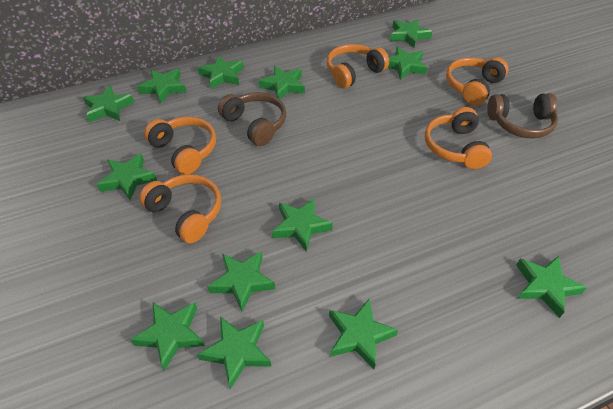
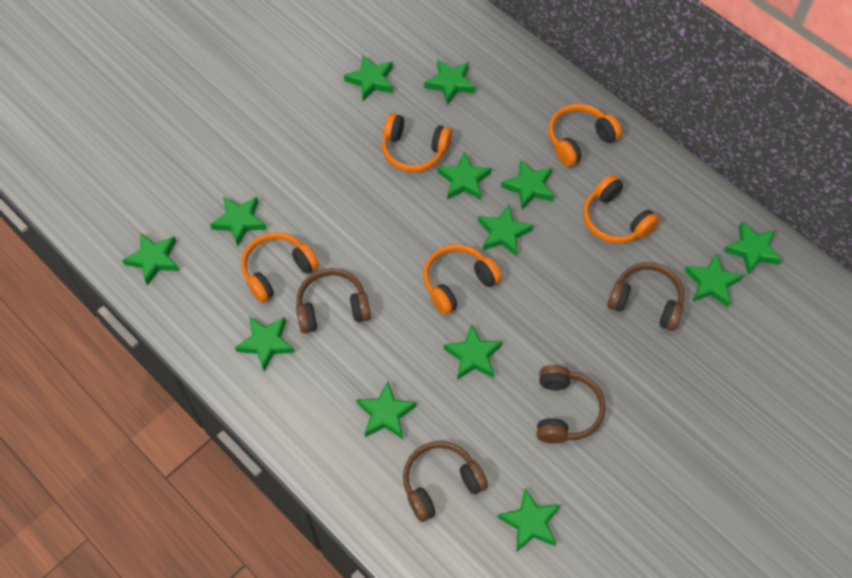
brown headphones: [218,92,286,146] [487,93,558,138] = 2 -> [296,268,371,333] [403,441,488,522] [537,365,605,444] [607,263,684,331] = 4

